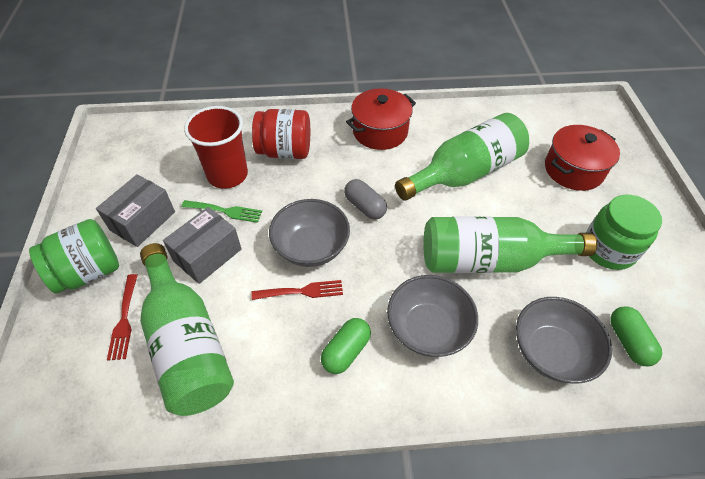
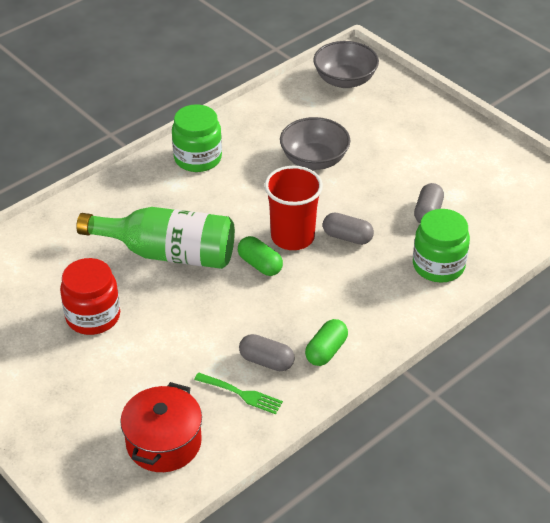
green bottle: [140,243,234,416] [395,113,529,201] [423,216,597,273] = 3 -> [76,207,235,269] = 1
grey bowl: [269,199,350,267] [387,275,478,357] [516,297,612,384] = 3 -> [280,117,350,170] [313,41,379,88] = 2
grey box: [96,174,175,247] [163,207,241,284] = 2 -> none = 0
grey capsule: [344,179,387,220] = 1 -> [239,334,294,371] [323,212,374,245] [414,183,444,223] = 3
red fork: [107,274,138,361] [251,280,343,300] = 2 -> none = 0
red pot: [346,88,416,150] [545,125,620,191] = 2 -> [120,382,202,472] = 1

